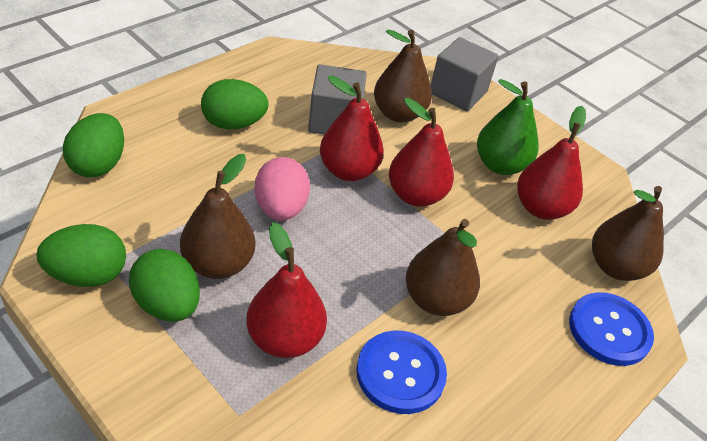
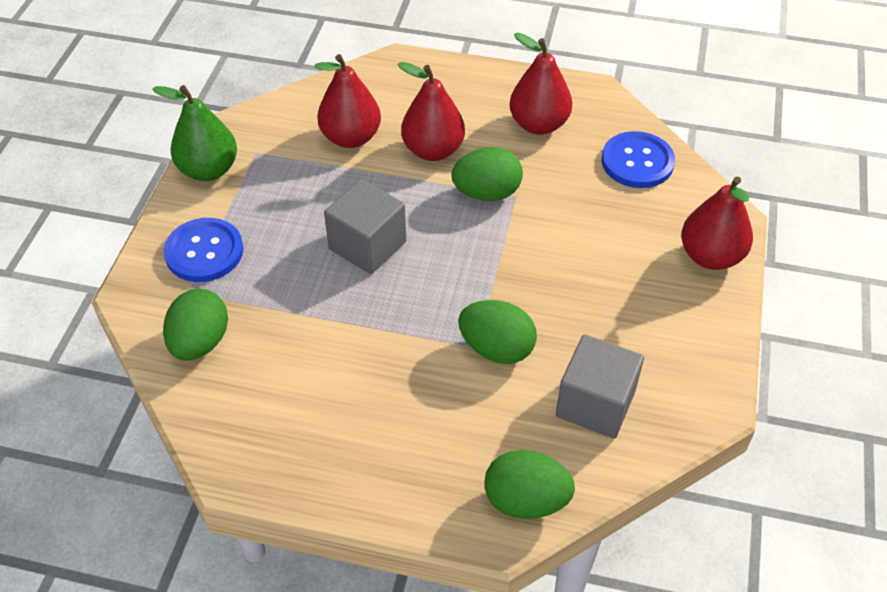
brown pear: [180,154,255,279] [374,29,432,122] [406,219,480,316] [592,186,664,281] = 4 -> none = 0
pink egg: [255,157,310,221] = 1 -> none = 0

